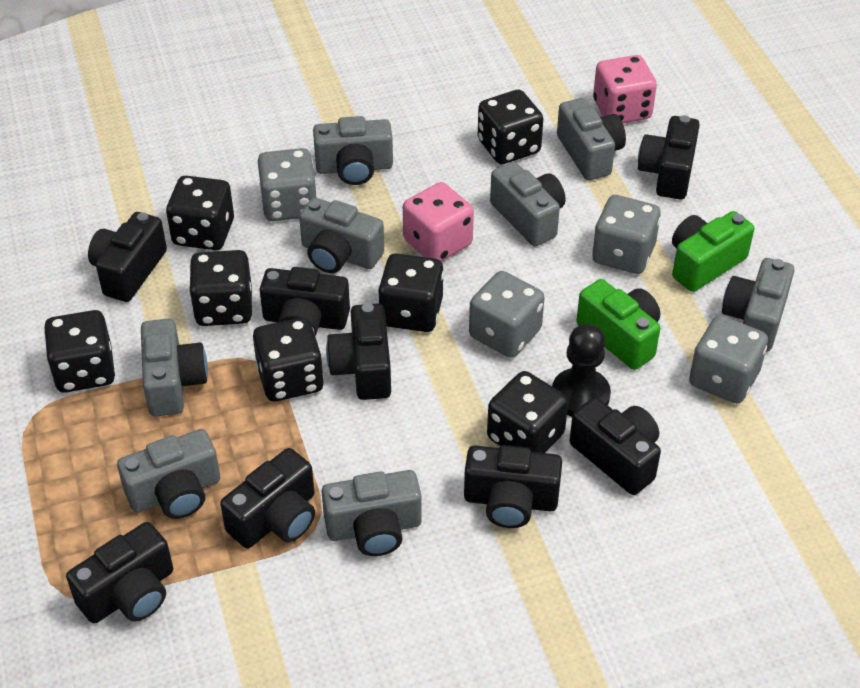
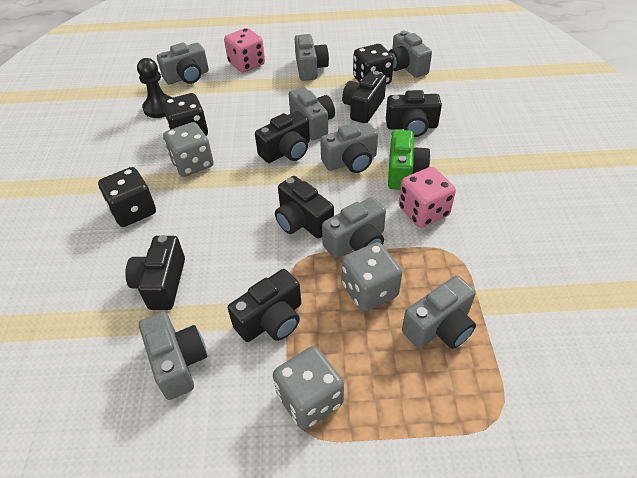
black camera: [66,522,173,623] [88,212,167,302] [220,448,315,548] [260,267,350,336] [326,303,391,400] [464,445,562,528] [569,397,661,495] [638,115,700,200] = 8 -> [125,235,185,310] [228,269,301,342] [255,111,310,163] [275,176,334,239] [342,71,386,123] [386,90,442,137] = 6
black dice: [44,310,115,393] [166,176,234,250] [189,250,252,326] [253,318,324,402] [378,253,444,332] [478,90,543,164] [487,371,568,453] = 7 -> [98,167,156,227] [163,93,208,136] [353,44,394,85] = 3
green camera: [576,279,660,370] [672,211,754,292] = 2 -> [388,130,430,190] = 1
grey dice: [258,148,317,221] [469,271,545,358] [592,195,661,274] [689,315,768,404] = 4 -> [163,122,214,177] [273,346,344,430] [341,242,402,312] = 3

